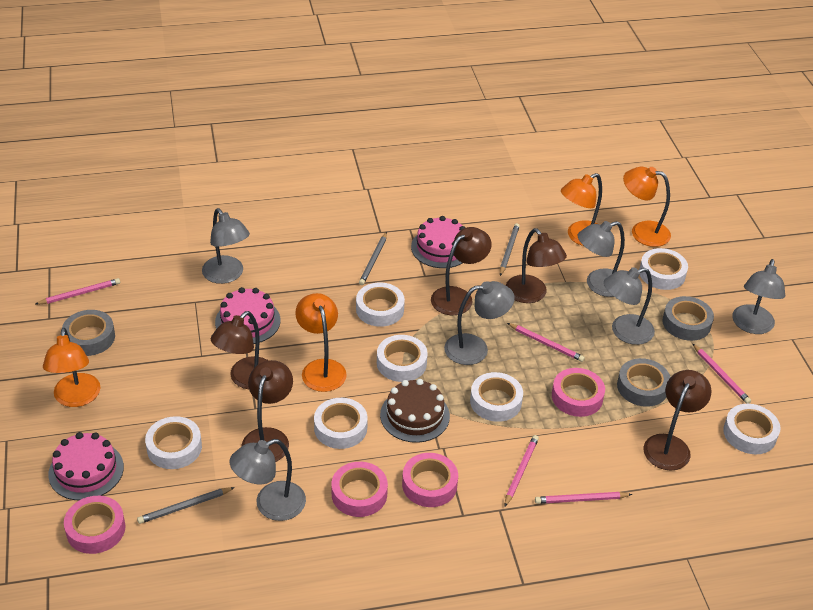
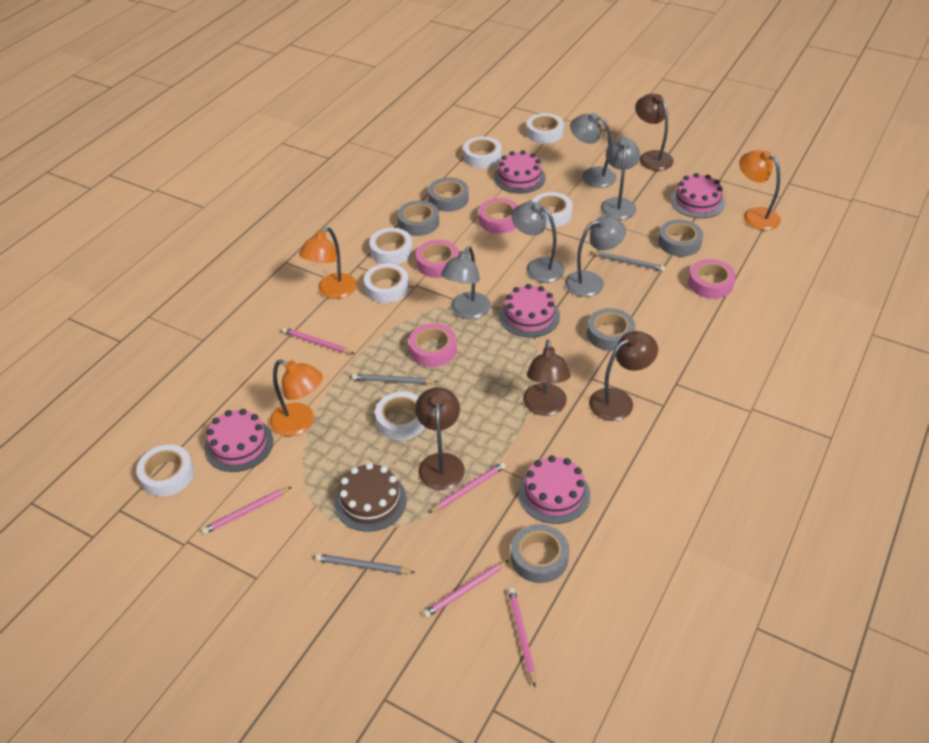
brown lamp: [211,311,269,389] [241,360,293,462] [431,227,492,315] [506,228,567,303] [644,370,711,470] = 5 -> [415,387,465,490] [523,340,570,416] [589,331,658,421] [635,94,674,171] = 4
grey lamp: [202,208,250,284] [229,439,306,521] [444,281,515,365] [578,221,625,297] [604,267,655,345] [732,259,785,334] = 6 -> [441,246,491,319] [512,202,565,283] [565,216,626,297] [570,113,617,188] [600,138,640,220] = 5
grey tape: [62,310,115,356] [617,358,670,407] [662,296,714,341] = 3 -> [397,201,439,236] [428,178,469,212] [511,524,569,583] [587,308,635,351] [658,220,703,257] = 5
orange lamp: [43,328,101,407] [295,293,347,392] [561,173,602,246] [623,167,671,247] = 4 -> [270,360,323,436] [299,227,357,299] [739,150,781,230] = 3
pink cake: [48,432,124,500] [215,287,281,344] [411,216,465,268] = 3 -> [204,409,273,472] [494,150,546,193] [499,284,560,338] [518,455,590,524] [670,173,725,218] = 5

